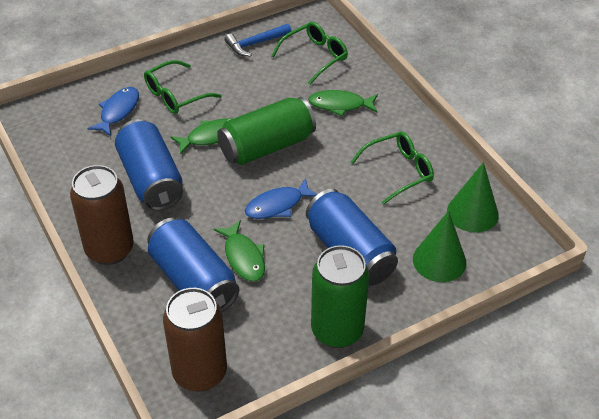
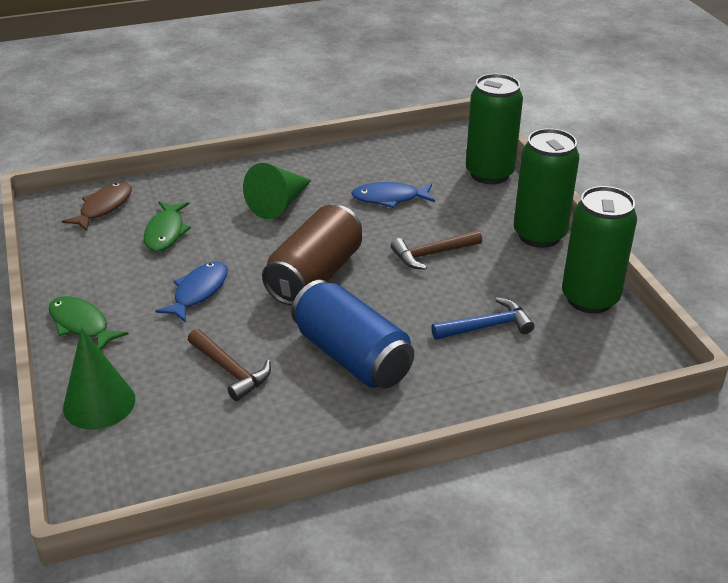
blue can: [115,119,183,211] [147,218,239,312] [306,189,398,286] = 3 -> [291,280,414,388] = 1
brown can: [70,165,134,265] [163,288,227,392] = 2 -> [262,205,362,306] = 1
brown fish: none = 0 -> [62,182,132,231] = 1
brown hammer: none = 0 -> [188,329,271,401] [391,230,482,270] = 2
green can: [217,97,316,165] [311,245,369,348] = 2 -> [466,74,523,184] [514,128,579,248] [562,186,637,314] = 3
green fish: [170,118,233,155] [214,220,265,282] [308,90,378,116] = 3 -> [49,296,128,350] [144,201,191,252] = 2
green glasses: [144,60,222,114] [271,22,348,85] [351,131,434,205] = 3 -> none = 0

